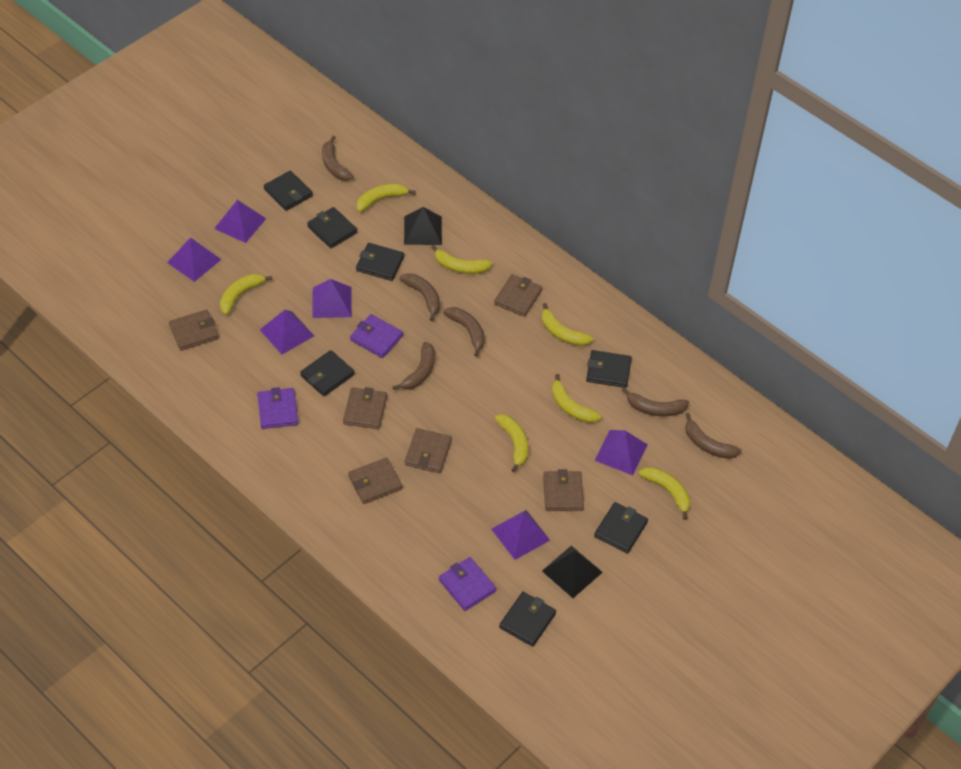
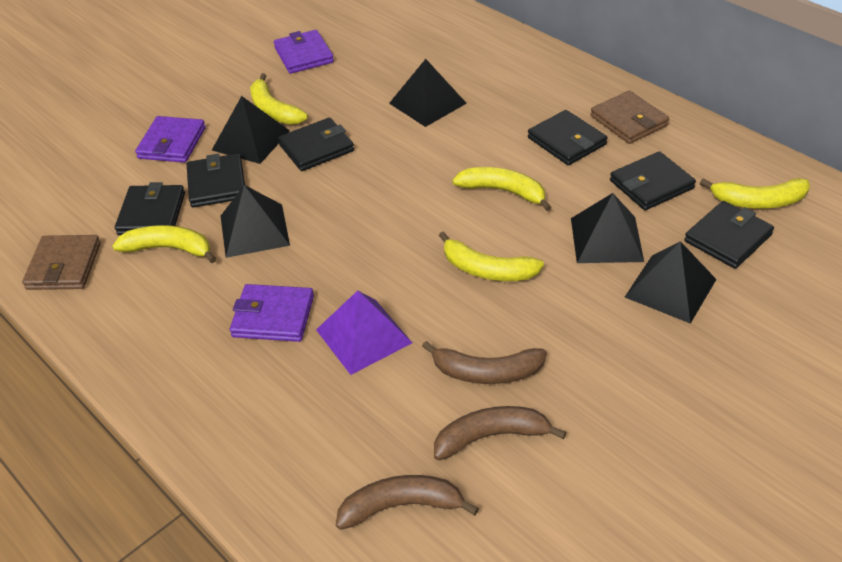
black pyramid: [404,207,442,245] [542,545,603,598] = 2 -> [212,96,290,164] [221,185,290,258] [389,59,467,127] [571,193,644,263] [625,241,717,324] = 5
black wallet: [264,170,313,211] [300,350,355,396] [307,207,357,248] [356,243,404,281] [499,592,556,647] [586,350,632,388] [594,502,648,553] = 7 -> [115,182,185,235] [187,153,245,208] [278,118,354,171] [528,110,607,165] [610,151,696,210] [684,201,774,269] = 6
brown banana: [322,136,354,181] [392,342,435,390] [399,273,440,321] [443,307,485,357] [622,388,689,416] [685,413,742,459] = 6 -> [336,475,479,530] [422,341,547,384] [434,406,566,460] = 3
brown wallet: [169,310,219,351] [343,387,387,429] [348,458,402,504] [405,428,452,473] [494,274,543,317] [543,469,584,511] = 6 -> [22,235,101,290] [590,90,669,144] = 2
purple pyramid: [167,237,221,282] [214,200,266,243] [260,310,314,354] [312,279,352,318] [491,510,550,560] [594,430,648,475] = 6 -> [316,291,412,375] = 1
yellow banana: [220,274,272,315] [357,184,416,212] [431,245,493,274] [495,414,528,473] [542,303,593,346] [552,374,601,423] [639,467,690,520] = 7 -> [112,225,216,263] [250,73,308,125] [439,231,544,281] [452,167,552,211] [700,178,810,209] = 5

